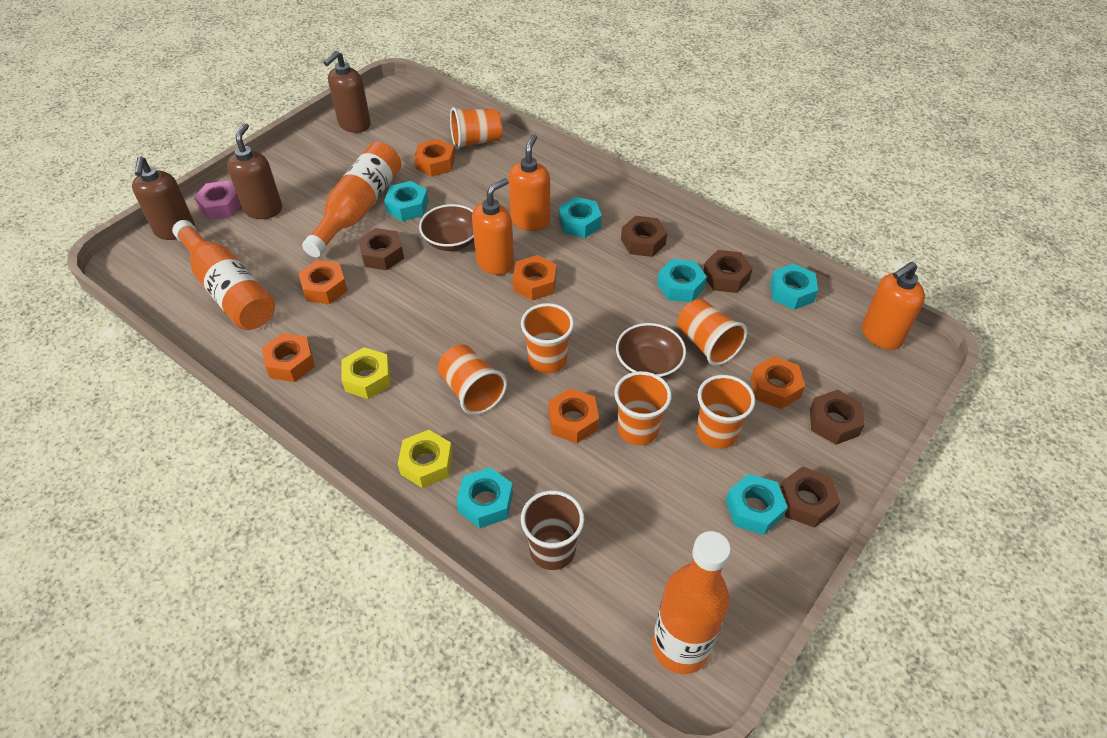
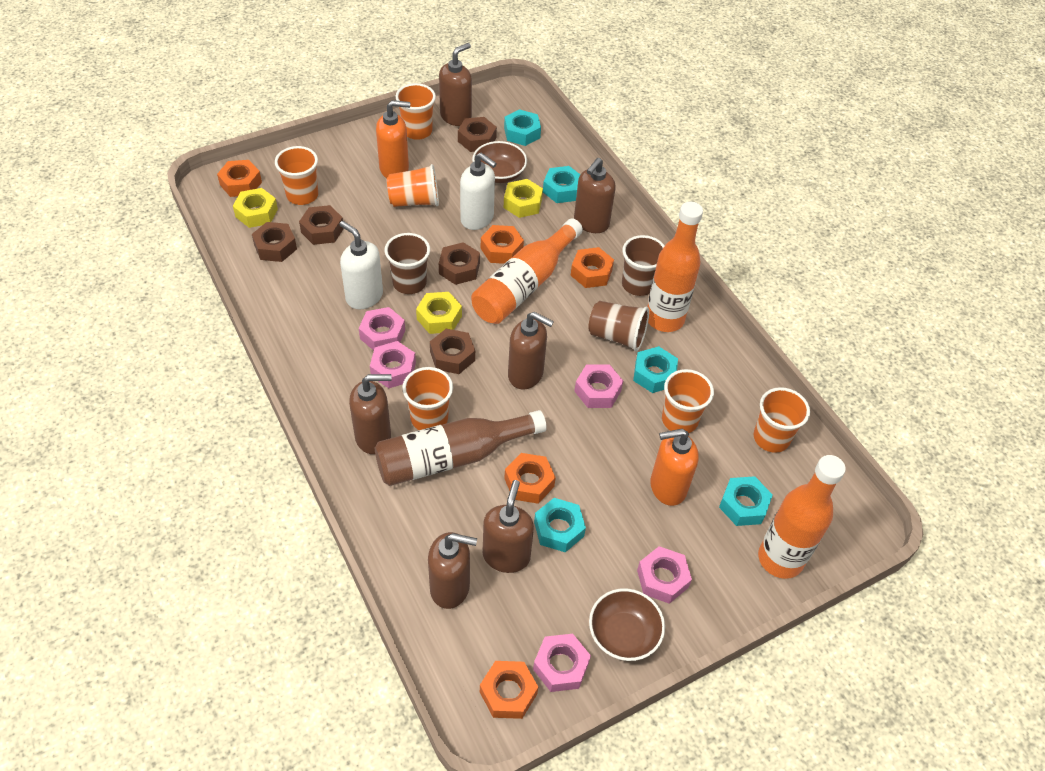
brown bottle: none = 0 -> [375,410,547,486] = 1
brown cup: [521,490,584,570] = 1 -> [385,233,430,294] [588,301,649,352] [622,235,665,296] = 3
brown soap dispenser: [132,156,195,240] [227,123,282,219] [323,51,371,133] = 3 -> [349,374,392,454] [428,532,477,609] [439,43,472,126] [483,480,534,573] [508,312,554,389] [574,158,616,233] = 6
orange nut: [262,333,315,382] [298,260,348,304] [414,139,455,177] [513,255,556,301] [548,388,599,443] [751,356,805,409] = 6 -> [217,160,262,197] [480,661,538,719] [481,225,524,264] [504,453,556,504] [571,247,614,288] = 5
orange soap dispenser: [472,178,514,275] [509,134,550,231] [862,262,925,350] = 3 -> [376,100,410,178] [650,429,699,506] = 2
pink nut: [194,181,241,220] = 1 -> [359,307,405,351] [370,341,416,388] [533,634,591,692] [574,364,623,408] [637,546,692,604] = 5
turquoise nut: [384,181,429,221] [456,467,513,528] [559,197,602,238] [657,259,707,302] [726,474,788,535] [770,264,818,310] = 6 -> [504,109,541,146] [534,498,586,552] [543,166,580,203] [633,346,678,393] [719,476,773,526] = 5
white soap dispenser: none = 0 -> [339,221,383,309] [460,153,497,230] = 2
yellow nut: [342,347,391,399] [398,430,453,488] = 2 -> [233,188,278,228] [416,292,462,334] [504,179,543,218] = 3

